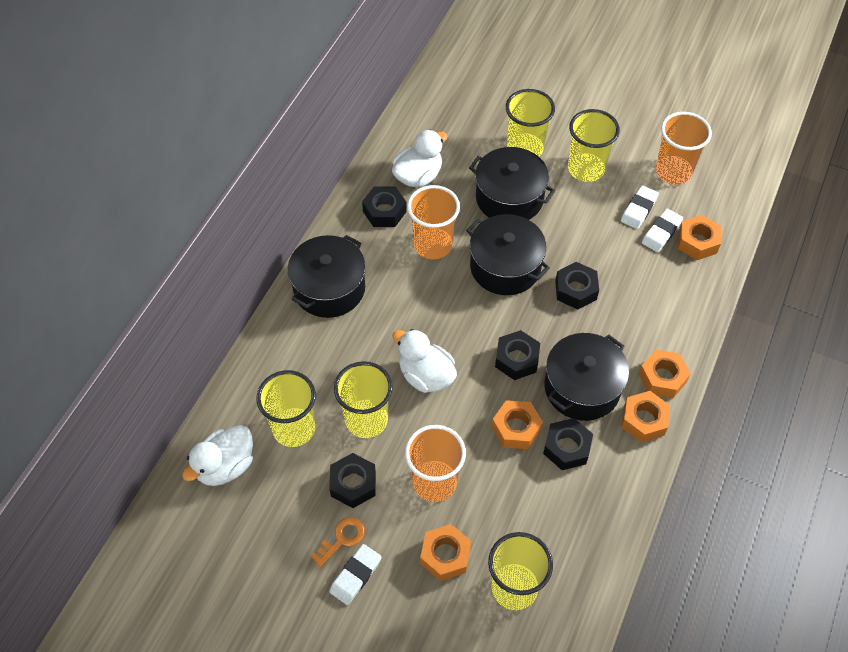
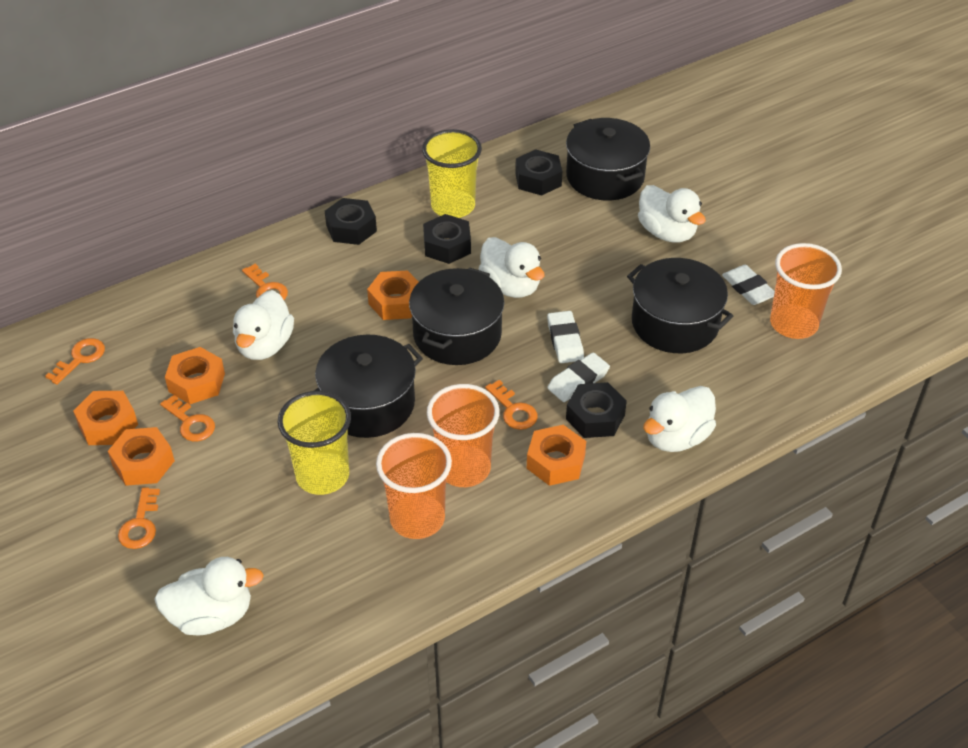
black nut: [329,453,376,508] [362,187,407,227] [495,330,540,380] [543,418,593,470] [555,262,599,309] = 5 -> [325,198,377,245] [423,214,471,264] [515,149,562,196] [566,382,627,438] = 4
orange key: [310,517,365,567] = 1 -> [45,338,105,385] [118,487,160,549] [160,395,215,441] [242,264,288,300] [485,380,538,430] = 5
white duck: [182,425,253,486] [392,130,447,187] [392,329,457,393] = 3 -> [154,557,264,636] [233,290,294,360] [479,237,544,298] [638,185,706,243] [643,386,716,452] = 5
yellow cup: [256,370,316,447] [334,361,393,438] [488,532,553,610] [506,89,555,157] [568,109,620,182] = 5 -> [277,391,351,495] [422,129,482,218] = 2

